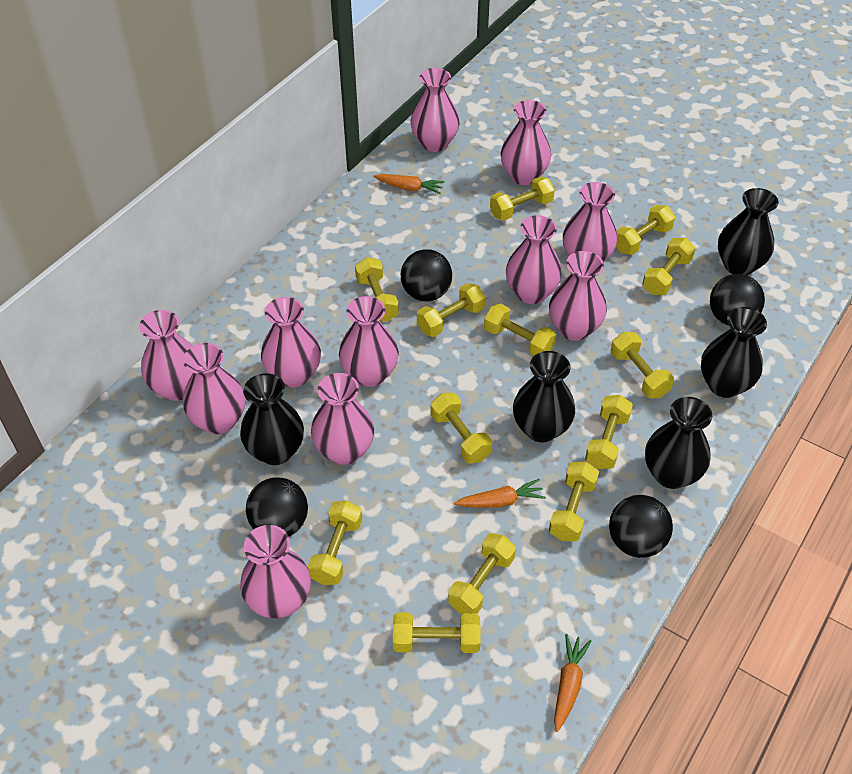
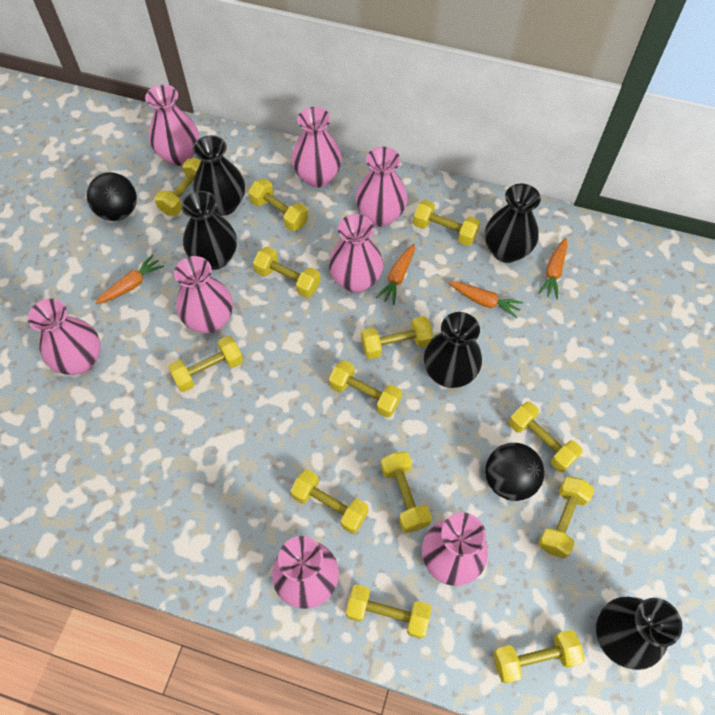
black ball: [246,477,308,537] [401,249,452,301] [609,495,673,558] [710,274,765,326] = 4 -> [87,172,137,221] [485,443,544,501] = 2
orange carrot: [373,174,445,194] [454,479,546,508] [554,634,592,732] = 3 -> [96,254,164,304] [376,244,415,305] [449,282,523,318] [538,238,567,299] = 4
pink vase: [139,310,193,401] [183,343,245,434] [240,525,311,619] [261,297,321,388] [311,373,374,465] [339,296,399,387] [410,68,460,152] [501,100,551,185] [506,215,562,304] [549,251,607,341] [563,182,617,262] = 11 -> [28,298,101,375] [145,85,199,166] [174,256,233,333] [272,536,339,609] [291,107,342,188] [329,214,383,293] [356,147,407,227] [422,512,488,586] = 8

